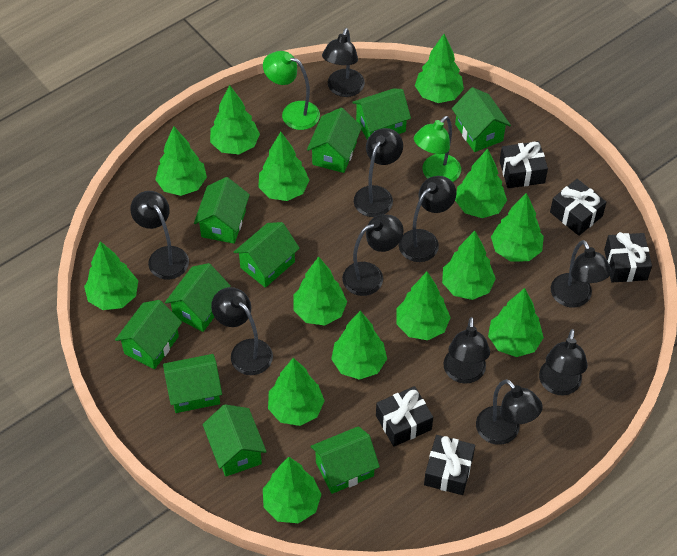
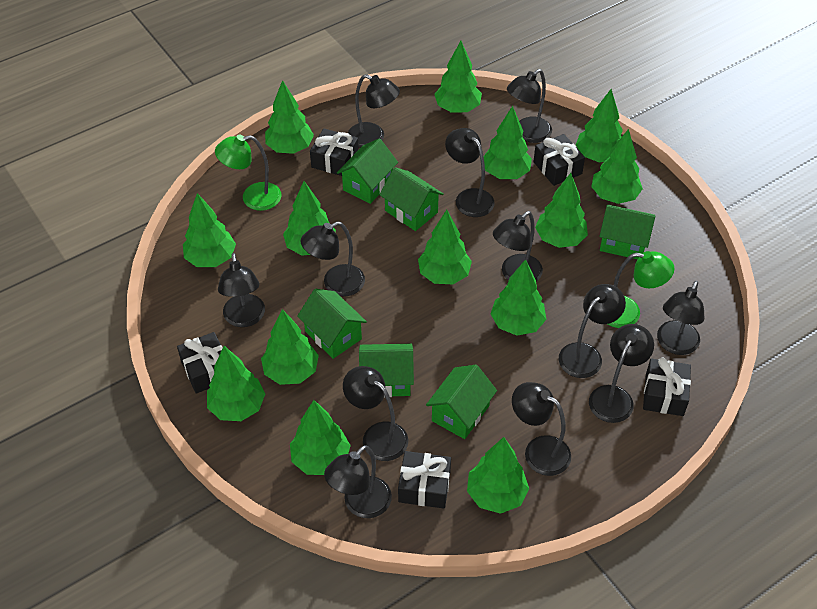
black lamp: [130,191,189,280] [211,287,273,375] [322,28,365,97] [342,214,403,296] [354,128,403,217] [399,176,456,262] [443,317,490,384] [476,379,543,445] [539,329,588,395] [551,240,612,307] = 10 -> [218,253,265,327] [301,222,365,296] [324,445,392,518] [343,366,408,461] [348,74,400,148] [445,128,495,217] [493,211,543,282] [507,69,552,143] [512,382,571,476] [559,284,626,378] [589,324,654,423] [657,281,705,355] = 12
green house: [115,300,182,369] [163,354,222,413] [165,263,231,332] [194,177,250,244] [203,404,267,477] [234,222,300,288] [307,108,362,173] [311,426,380,494] [352,88,411,140] [452,87,511,152] = 10 -> [297,289,367,359] [337,138,398,204] [359,344,414,397] [379,167,444,231] [426,365,497,439] [599,205,655,259] = 6

